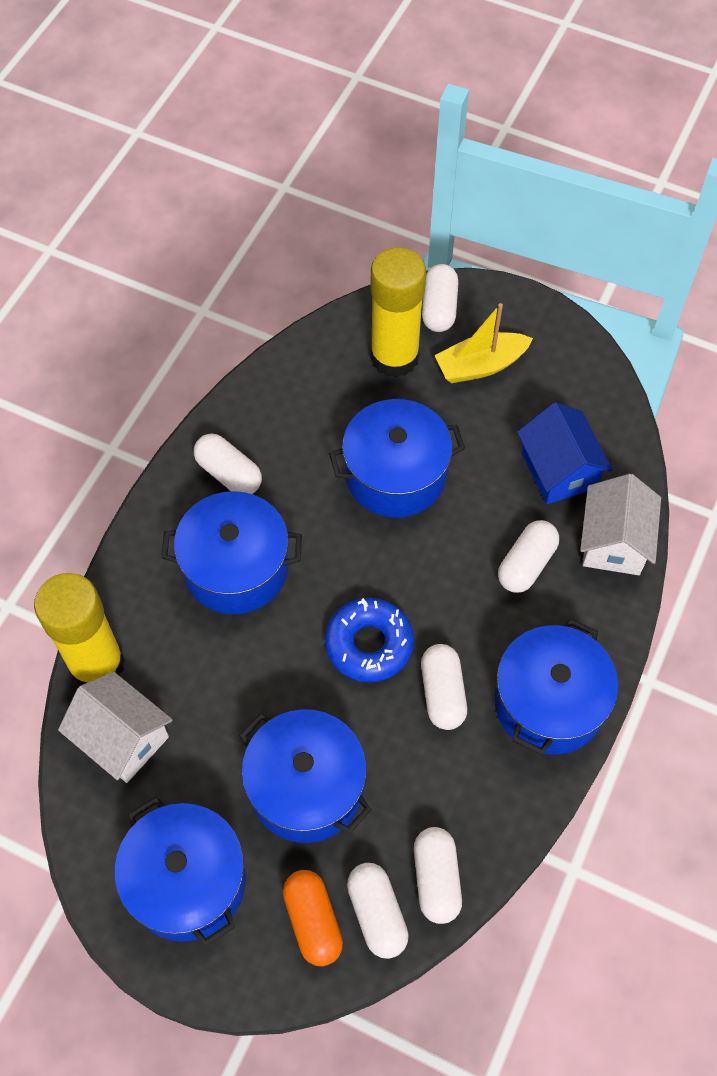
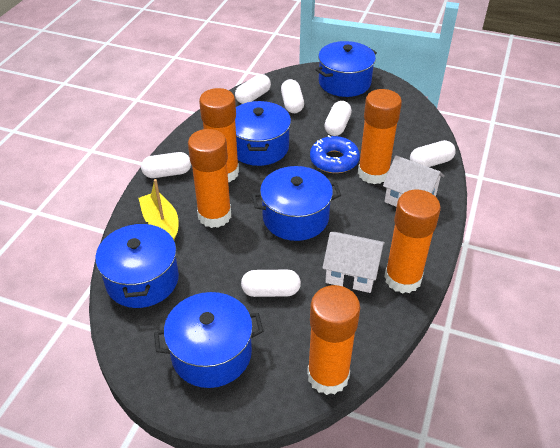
blue house: [517,402,613,504] = 1 -> none = 0
orange capsule: [283,870,343,966] = 1 -> none = 0
orange glue stick: none = 0 -> [188,129,231,228] [199,88,239,182] [307,285,360,395] [358,89,402,184] [384,190,441,294] = 5
yellow glue stick: [34,573,125,686] [370,247,426,378] = 2 -> none = 0

